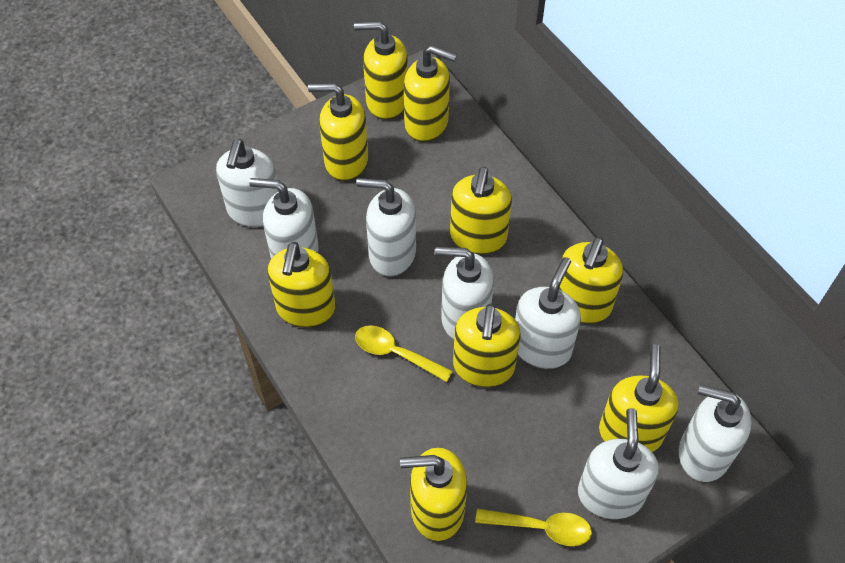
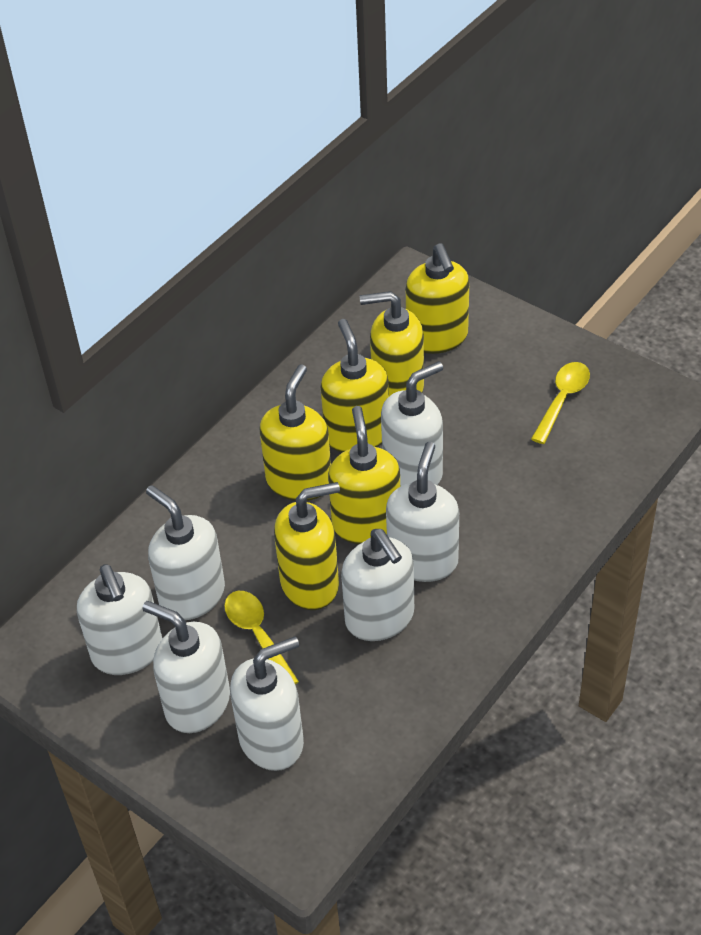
yellow soap dispenser: [267,242,335,328] [308,83,368,181] [354,21,408,120] [400,447,467,541] [404,45,457,142] [450,167,512,255] [453,304,521,387] [559,237,623,324] [599,344,679,452] = 9 -> [259,365,331,501] [274,482,340,610] [321,319,389,453] [328,406,400,544] [360,291,424,396] [406,243,469,354] = 6

